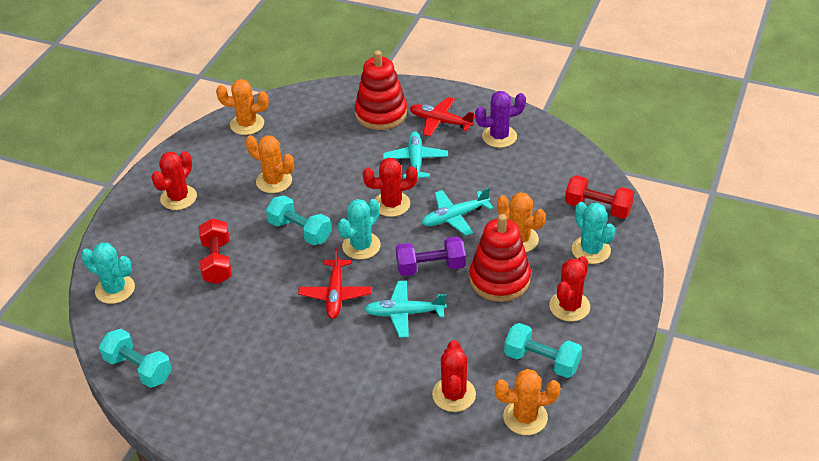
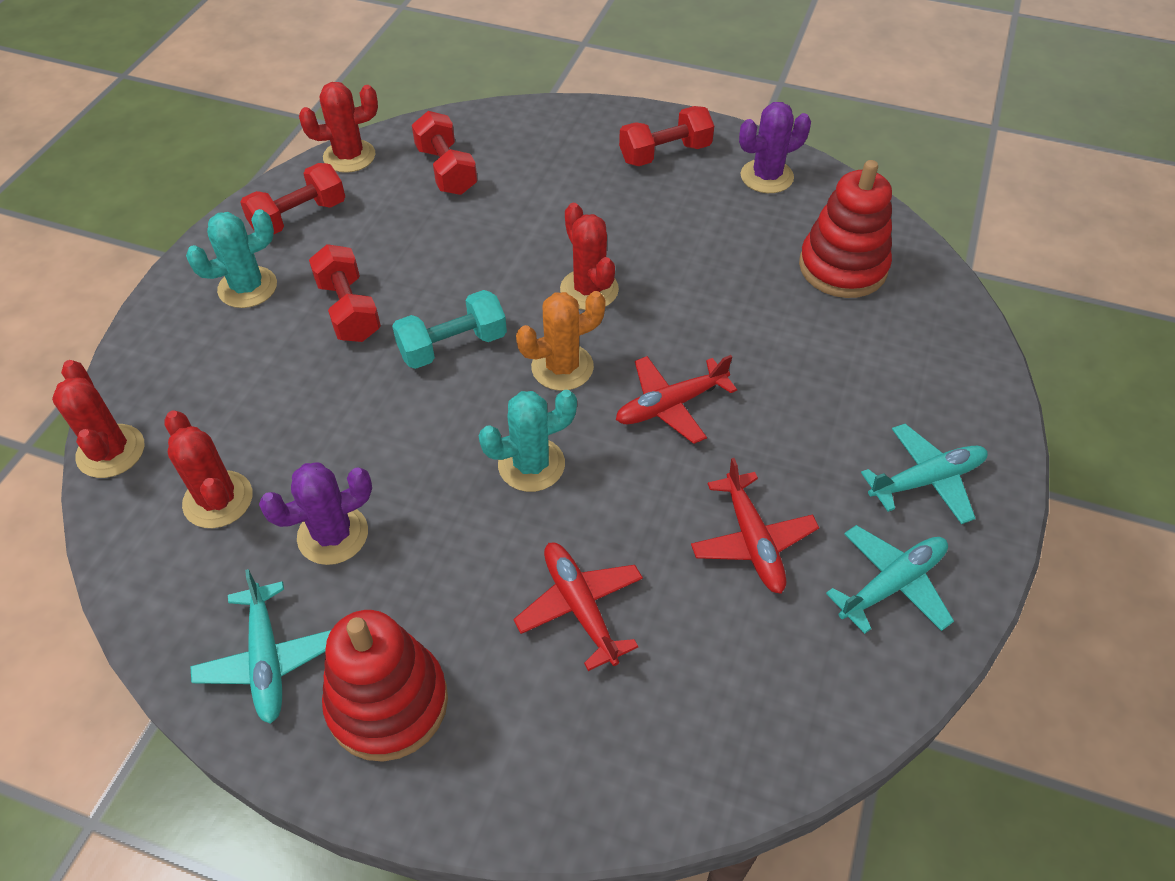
orange cactus: [216,79,269,135] [246,135,294,193] [494,369,561,435] [497,192,546,252] = 4 -> [516,291,606,391] = 1
purple cactus: [475,91,526,148] = 1 -> [259,462,372,565] [739,102,811,193] = 2
purple dumbbell: [396,236,466,276] = 1 -> none = 0
red dumbbell: [199,219,232,284] [565,175,634,219] = 2 -> [240,163,345,235] [309,244,381,342] [412,111,477,195] [619,106,714,166] = 4
red plane: [298,247,372,319] [410,97,475,137] = 2 -> [514,542,643,671] [616,355,737,444] [691,458,819,594] = 3
turquoise cactus: [81,243,135,304] [338,199,381,260] [572,202,615,264] = 3 -> [186,209,277,308] [479,390,577,492] = 2
turquoise dumbbell: [99,329,172,388] [266,195,332,245] [504,323,582,378] = 3 -> [392,290,507,369] = 1

